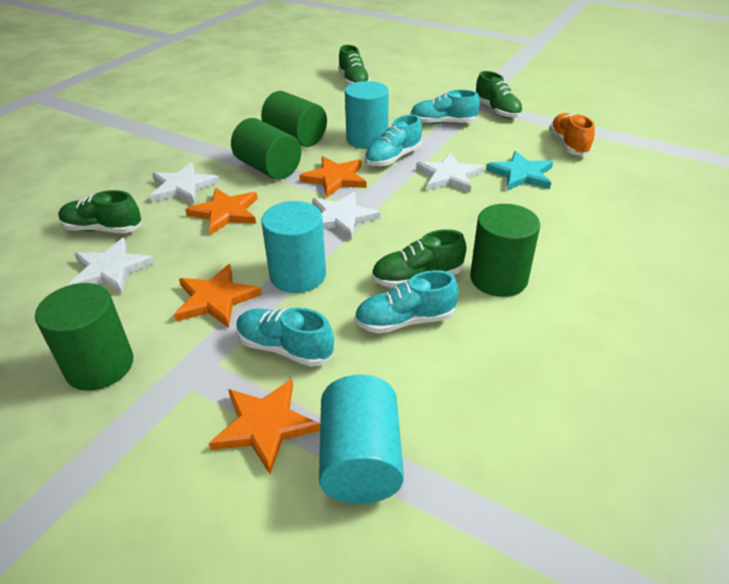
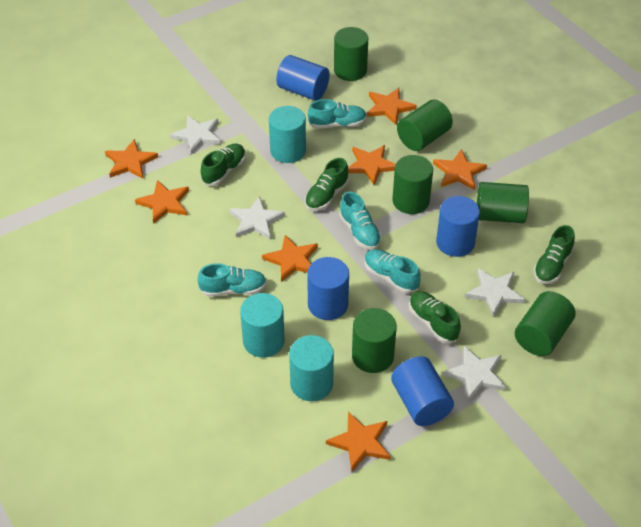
blue cylinder: none = 0 -> [276,55,330,101] [307,257,349,320] [391,356,454,426] [436,196,480,257] = 4
green cylinder: [35,283,133,391] [231,118,301,180] [261,91,327,147] [470,204,540,297] = 4 -> [334,27,368,81] [352,308,397,373] [392,155,433,214] [397,99,453,151] [477,182,529,223] [515,291,576,356] = 6
orange shoe: [549,113,595,156] = 1 -> none = 0
orange star: [174,264,262,328] [185,188,258,235] [209,379,320,474] [299,157,366,197] = 4 -> [105,139,158,179] [135,180,189,224] [262,235,318,282] [326,412,391,472] [348,145,396,185] [367,88,417,125] [433,149,487,190] = 7
turquoise star: [486,151,553,190] = 1 -> none = 0

